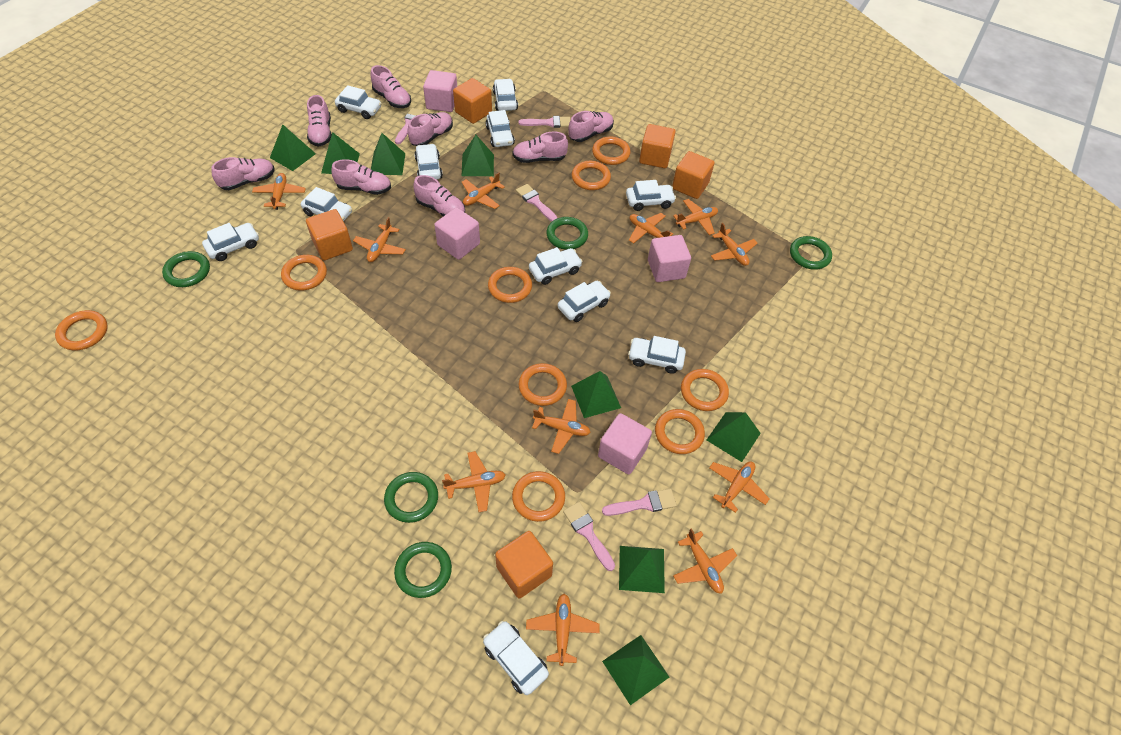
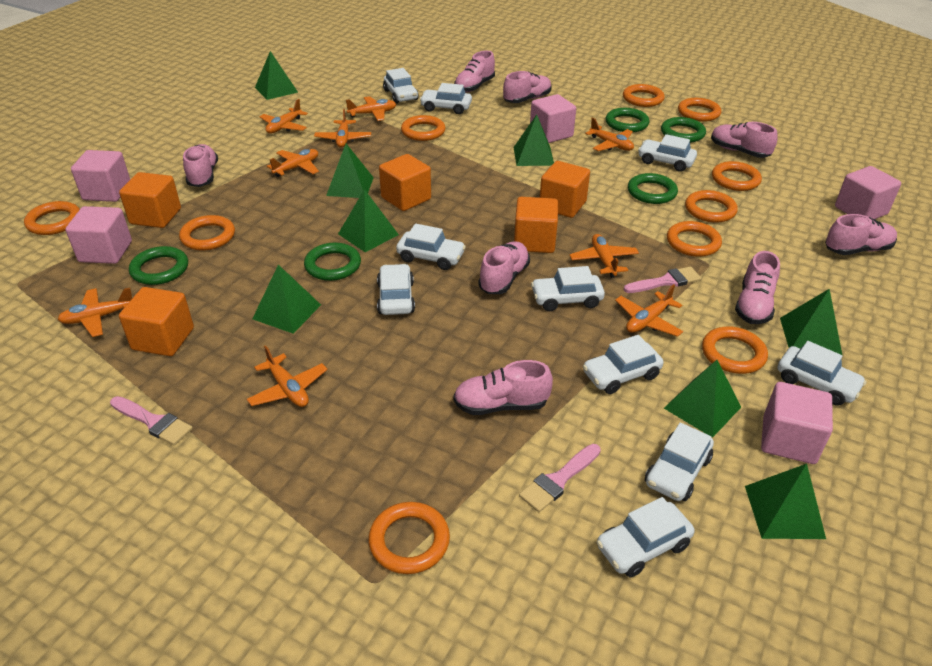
orange plane: [252,173,306,210] [353,217,406,262] [442,451,506,512] [461,172,505,209] [526,594,600,666] [532,399,591,454] [629,213,673,244] [673,199,718,235] [673,528,737,594] [709,461,770,513] [711,223,758,266] = 11 -> [57,288,132,337] [247,345,327,407] [259,99,308,134] [267,149,319,177] [314,109,371,148] [346,96,396,121] [570,234,639,278] [585,118,634,151] [615,284,683,337] = 9
orange ring: [55,310,108,351] [281,255,327,291] [488,267,532,303] [512,471,565,522] [518,363,567,406] [572,161,611,190] [592,137,631,165] [655,409,705,454] [681,369,729,411] = 9 -> [24,201,80,235] [179,215,235,250] [369,502,450,574] [401,115,446,141] [623,84,665,107] [667,221,722,257] [678,98,721,122] [685,190,738,223] [702,327,768,374] [712,161,762,191] = 10
pink brush: [395,108,424,144] [516,184,557,222] [518,116,571,128] [563,502,615,571] [602,489,677,516] = 5 -> [110,396,193,445] [519,444,601,512] [624,267,702,293] = 3
pink cube: [423,70,457,112] [434,207,480,260] [598,413,652,475] [648,235,691,282] = 4 -> [65,206,132,264] [71,150,130,202] [530,94,576,143] [761,382,833,464] [835,166,901,219] = 5
white car: [202,223,259,261] [301,187,352,222] [335,85,382,119] [415,144,443,180] [483,621,549,695] [485,110,515,147] [493,79,518,111] [529,247,583,285] [558,281,611,322] [626,180,676,211] [628,336,686,374] = 11 -> [377,264,415,315] [383,68,419,103] [396,224,466,270] [420,83,472,114] [531,266,605,311] [583,335,664,394] [597,497,695,577] [638,134,697,172] [645,423,714,501] [777,341,867,406] = 10

